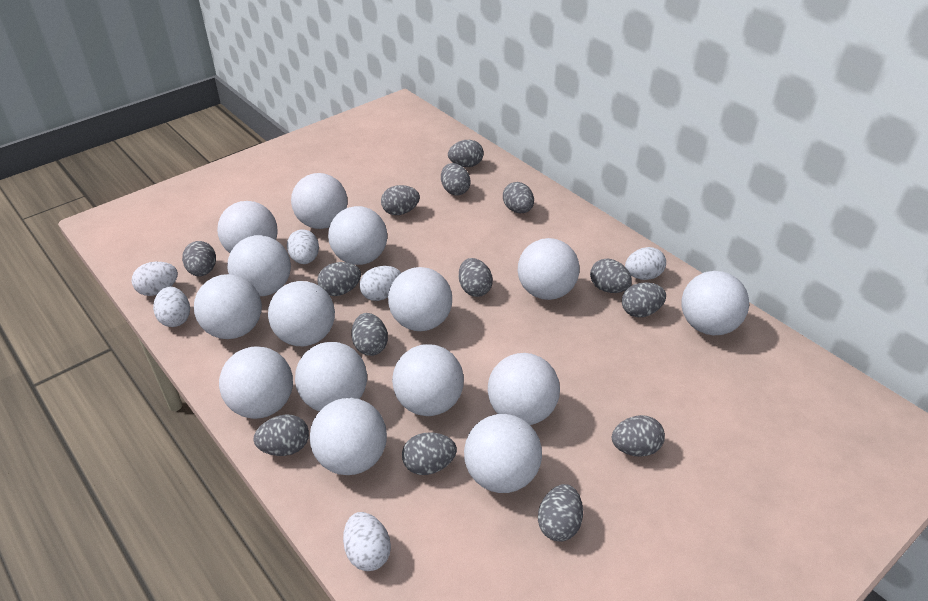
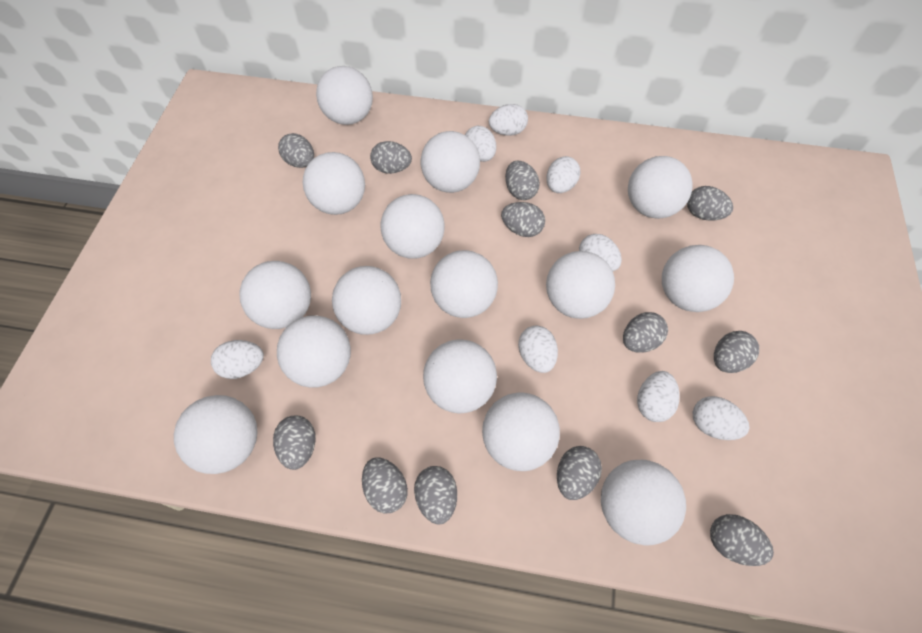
grey egg: [182,241,216,276] [253,415,309,456] [317,262,361,296] [352,313,388,356] [381,185,420,215] [402,432,457,475] [441,163,471,196] [448,140,484,167] [459,258,493,297] [503,182,534,213] [538,484,583,542] [590,259,632,293] [612,415,665,457] [622,283,666,317] = 14 -> [273,416,316,470] [278,133,314,168] [362,457,408,513] [370,141,412,174] [414,466,457,525] [501,202,545,237] [505,161,540,200] [557,446,602,500] [623,312,668,353] [687,186,733,221] [710,514,774,566] [714,331,759,373] = 12
white egg: [132,262,178,296] [153,287,190,327] [287,229,319,264] [343,512,391,571] [360,266,401,301] [625,247,666,280] = 6 -> [211,340,264,379] [465,126,496,162] [489,104,528,136] [518,326,558,373] [546,156,581,193] [579,234,622,271] [637,371,680,422] [693,396,750,440] = 8

